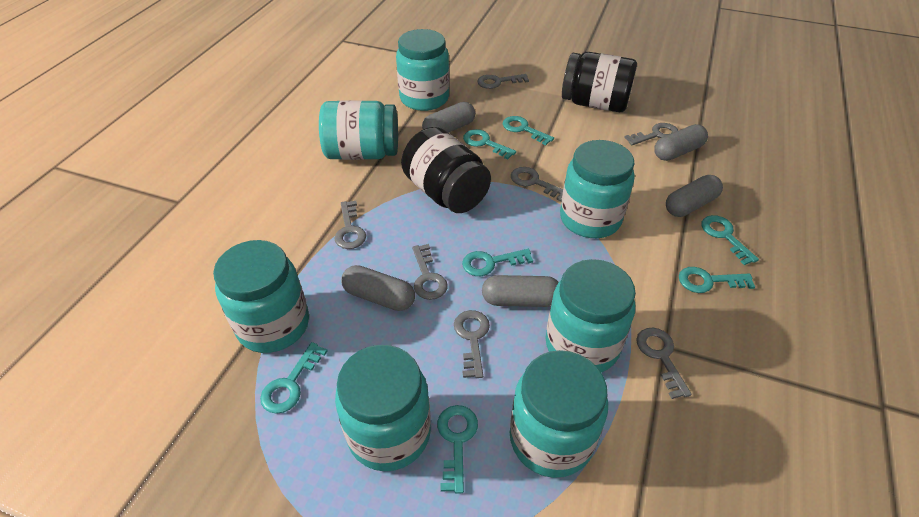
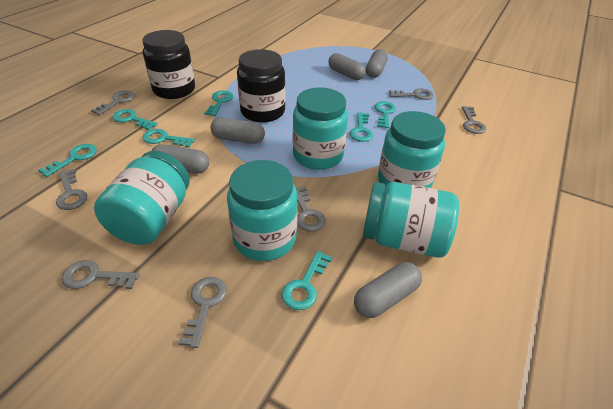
turquoise jar: [213,240,309,353] [319,100,398,160] [335,345,431,471] [396,29,449,111] [510,350,608,478] [545,259,636,373] [560,140,635,238] = 7 -> [94,151,190,245] [227,160,298,261] [293,87,348,170] [363,182,459,258] [378,111,446,188] = 5

